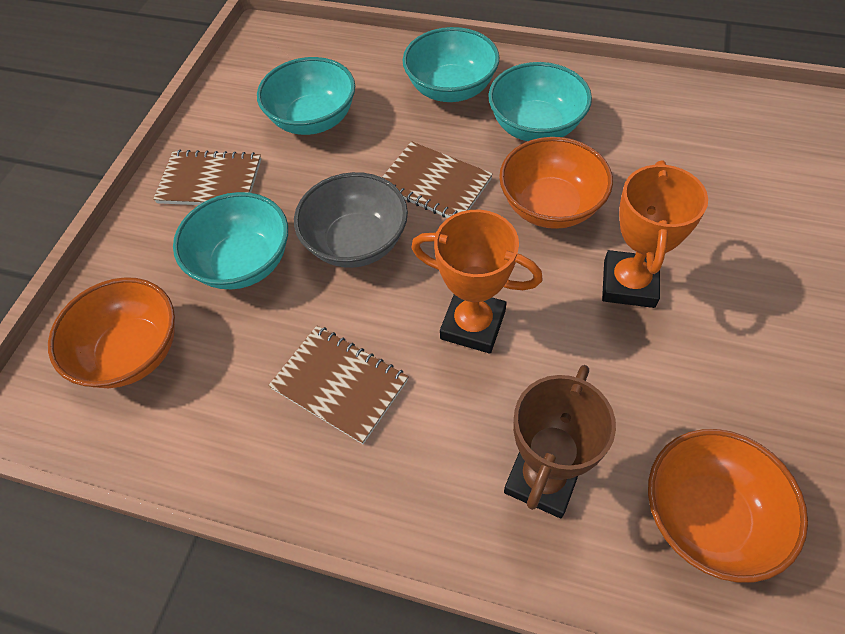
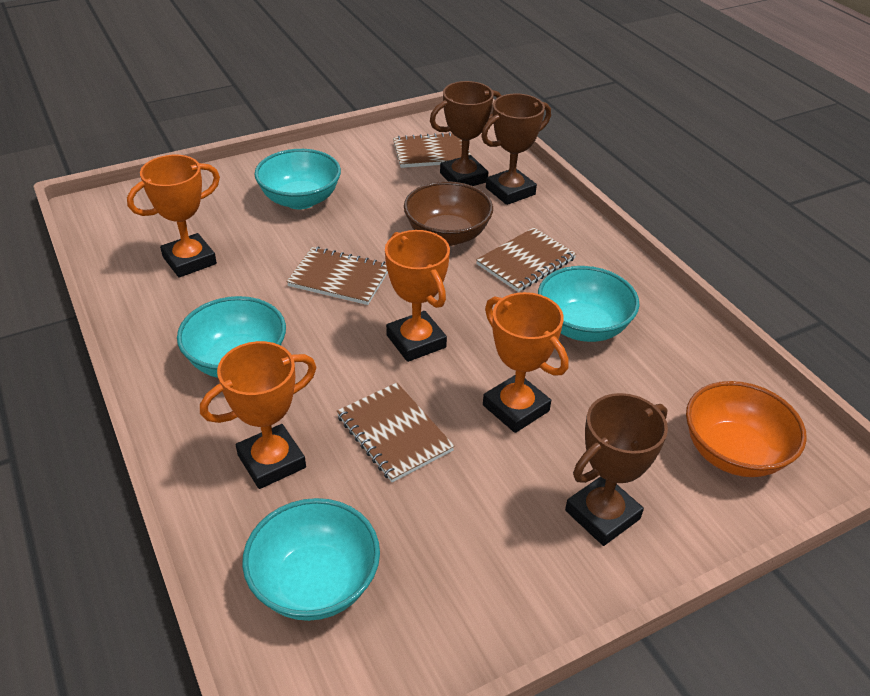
brown bowl: none = 0 -> [404,181,493,246] = 1
brown notebook: [153,150,261,205] [268,326,409,444] [382,141,493,218] = 3 -> [287,247,388,305] [337,383,455,482] [393,132,471,168] [476,228,576,292] = 4
brown trophy: [504,365,616,518] = 1 -> [430,81,502,186] [481,94,551,205] [565,393,668,546] = 3
grey bowl: [294,172,408,268] = 1 -> none = 0
orange bowl: [48,277,175,388] [499,137,613,229] [648,429,808,583] = 3 -> [686,381,807,477] = 1
orange trophy: [411,210,543,354] [602,160,708,308] = 2 -> [127,155,220,278] [200,341,316,489] [385,230,450,362] [483,292,568,433] = 4

